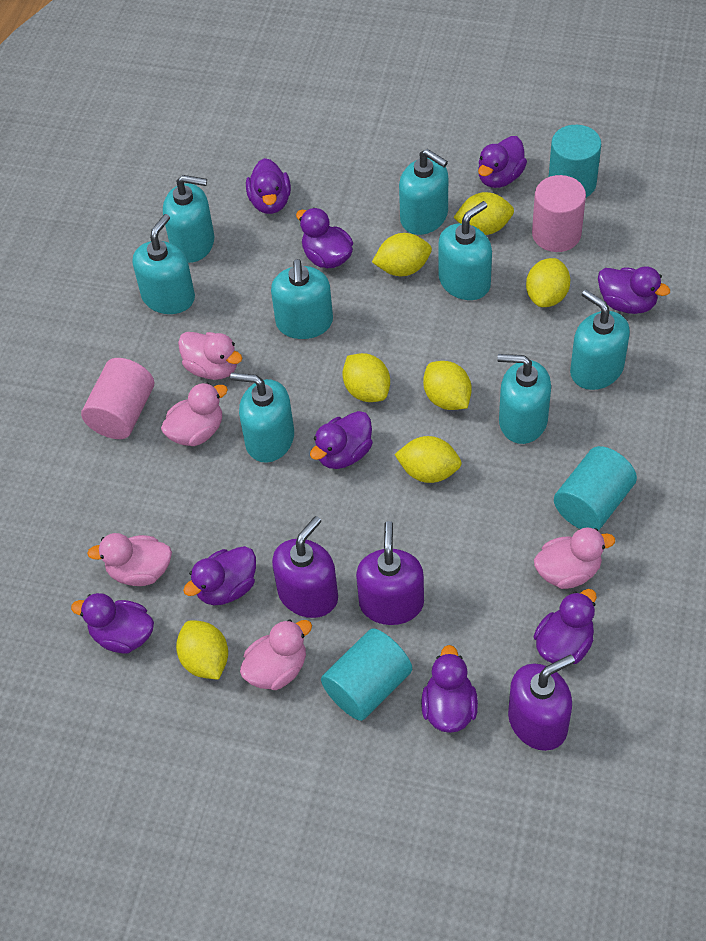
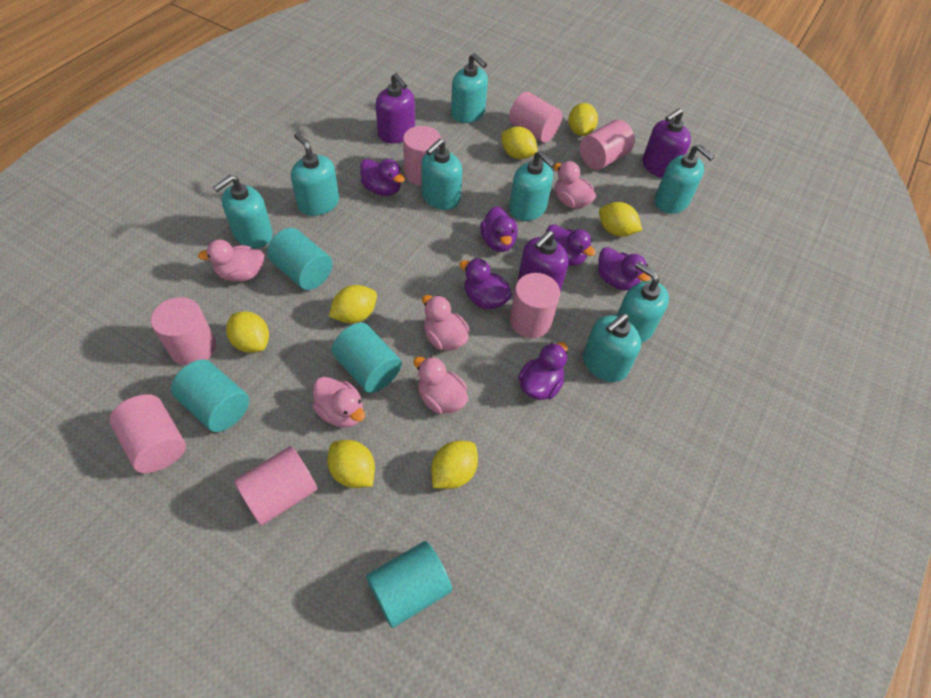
pink cylinder: [81,358,154,439] [532,175,586,252] = 2 -> [109,394,186,473] [151,297,216,366] [234,446,317,525] [403,126,441,185] [509,92,563,143] [510,273,560,338] [580,120,635,170] = 7
purple duck: [71,593,154,653] [183,546,256,605] [246,158,291,214] [296,208,353,268] [310,411,373,469] [421,645,478,733] [478,136,527,188] [533,589,597,664] [598,267,670,314] = 9 -> [360,159,405,196] [459,258,512,309] [480,206,518,252] [518,342,568,400] [546,224,596,266] [598,247,651,290] = 6
turquoise cylinder: [321,628,412,721] [549,125,601,198] [554,446,637,530] = 3 -> [171,360,249,432] [267,228,333,290] [332,323,402,393] [366,541,452,628] = 4

